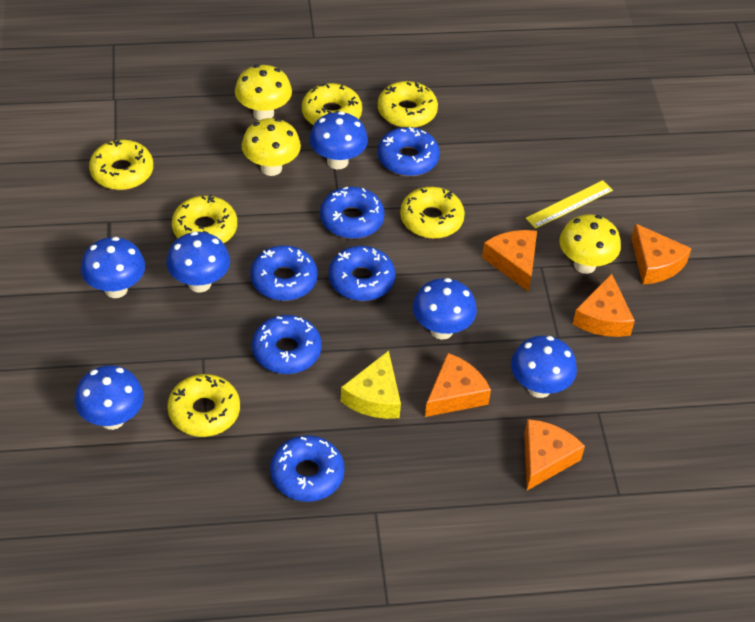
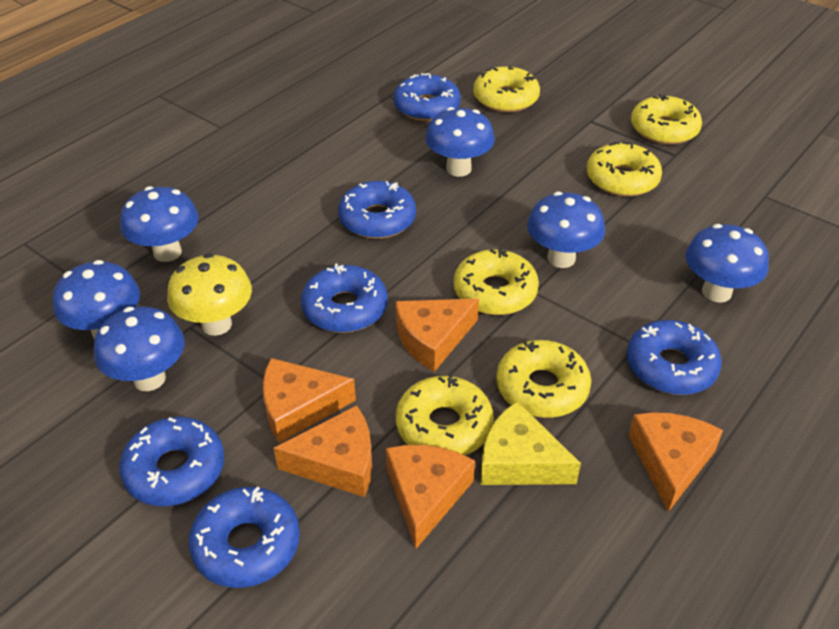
yellow mushroom: [235,65,292,120] [242,118,301,176] [559,214,621,274] = 3 -> [167,254,252,336] = 1
yellow ruler: [526,180,613,229] = 1 -> none = 0

